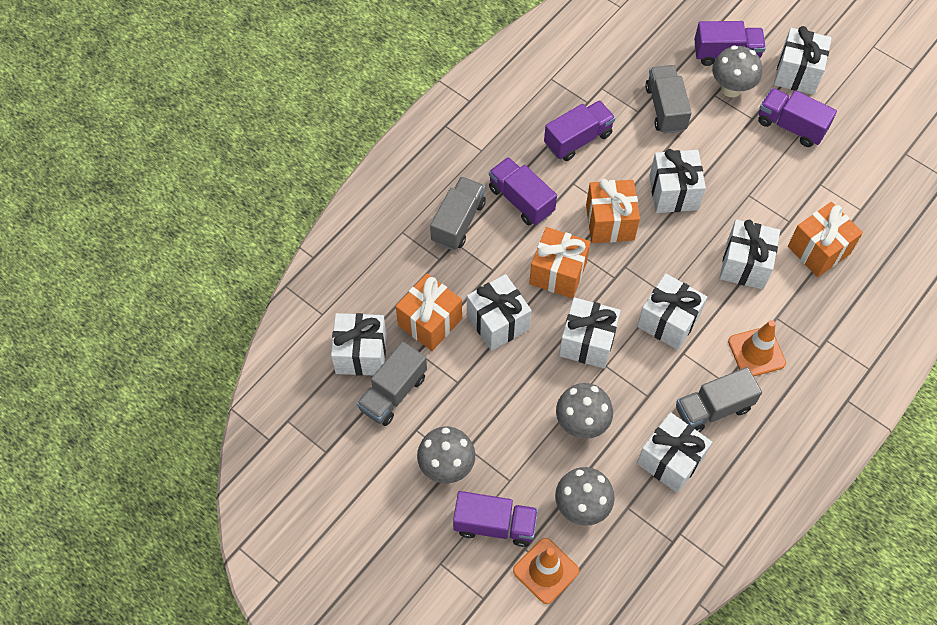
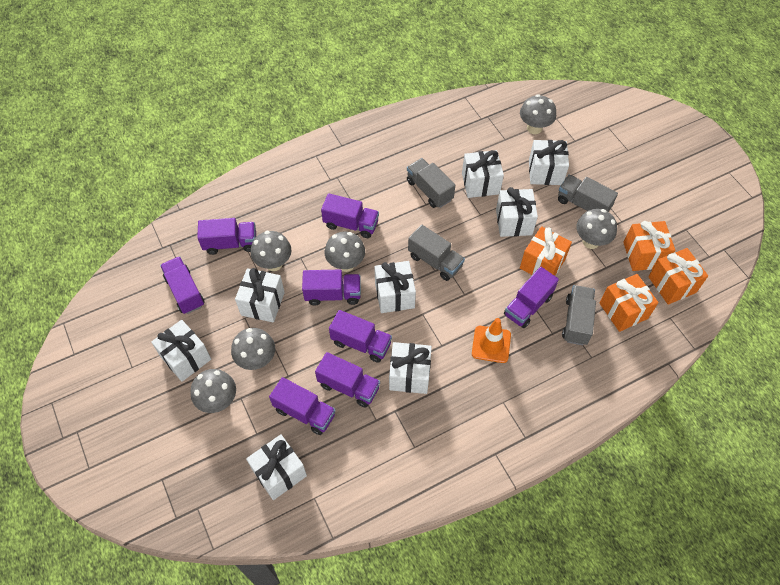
grey mushroom: [417,426,475,484] [555,467,615,526] [556,383,613,439] [712,46,762,97] = 4 -> [190,369,236,413] [231,328,275,370] [251,231,291,271] [325,232,365,272] [520,94,556,134] [576,209,617,249] = 6
orange traffic cone: [513,538,579,604] [728,320,786,376] = 2 -> [472,318,511,363] = 1
purple truck: [453,491,538,547] [489,157,557,225] [544,100,615,161] [694,21,766,66] [758,88,837,147] = 5 -> [160,256,205,314] [197,218,256,255] [269,377,335,435] [302,270,361,305] [315,352,380,408] [321,193,379,238] [329,310,392,363] [504,267,559,328] = 8

